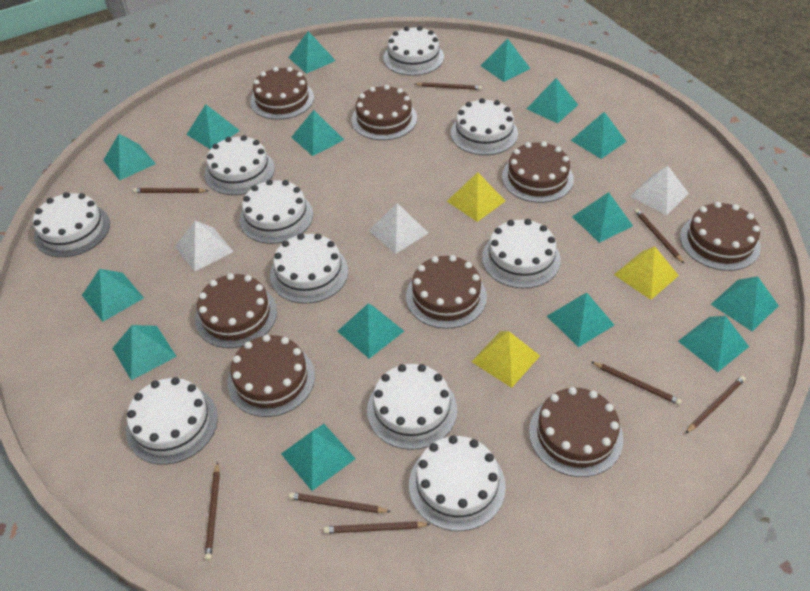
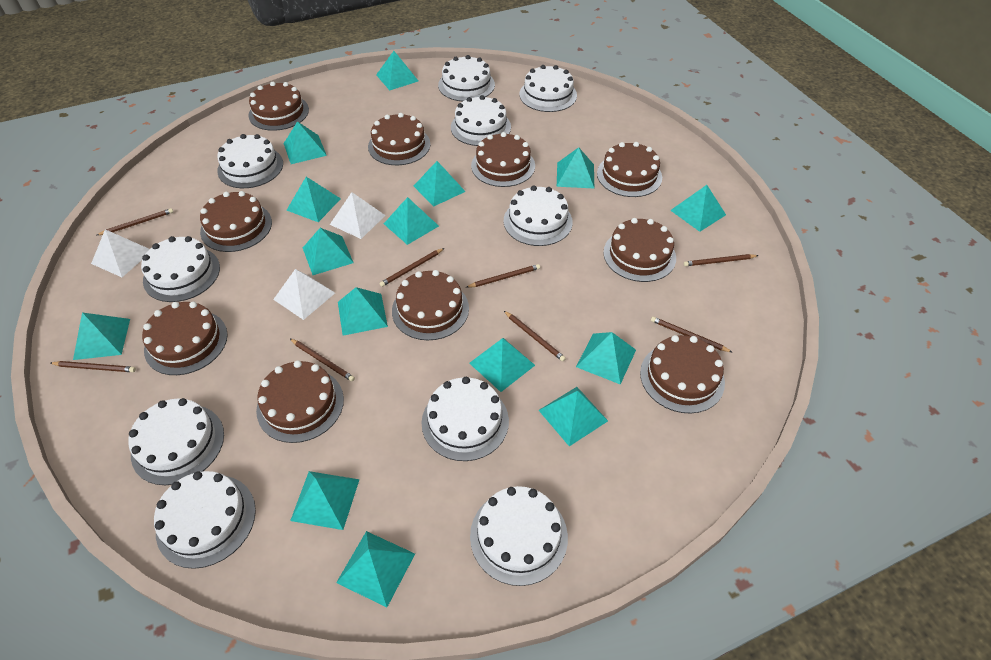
brown cake: [195,273,277,348] [228,335,315,417] [250,67,314,120] [351,85,417,140] [406,255,487,329] [502,141,574,203] [529,387,623,477] [680,202,761,271] = 8 -> [142,302,228,375] [200,191,272,252] [248,82,309,131] [256,360,344,443] [368,113,430,165] [392,270,469,340] [471,132,535,187] [597,142,662,197] [603,218,676,282] [640,335,725,414] = 10
yellow pyramid: [447,172,505,222] [471,331,540,388] [614,246,679,300] = 3 -> none = 0

